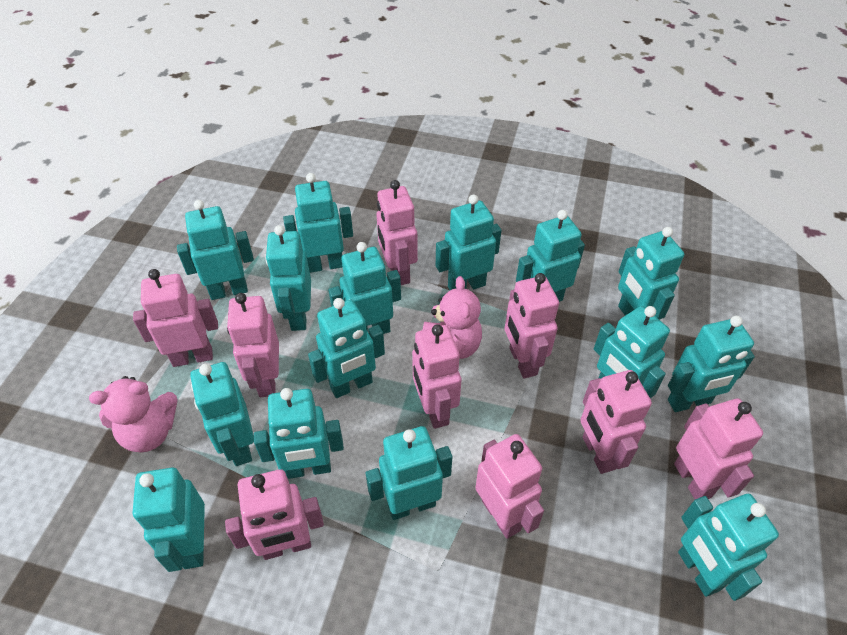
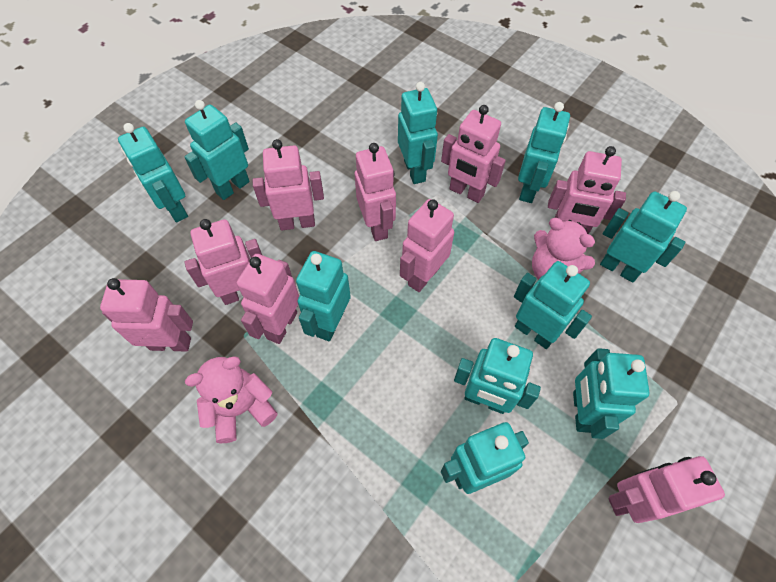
turquoise robot: [133,468,205,572] [177,200,254,300] [190,362,254,466] [254,388,344,479] [265,225,311,331] [283,173,353,273] [308,298,385,398] [328,242,401,334] [366,426,452,520] [436,195,501,290] [516,210,585,302] [594,306,670,398] [618,227,684,320] [668,316,755,412] [678,494,779,601] = 15 -> [118,123,188,223] [184,100,250,200] [296,251,351,341] [398,82,438,184] [441,422,529,494] [454,338,541,414] [514,261,592,349] [518,102,570,203] [573,348,650,439] [600,191,687,282] = 10

